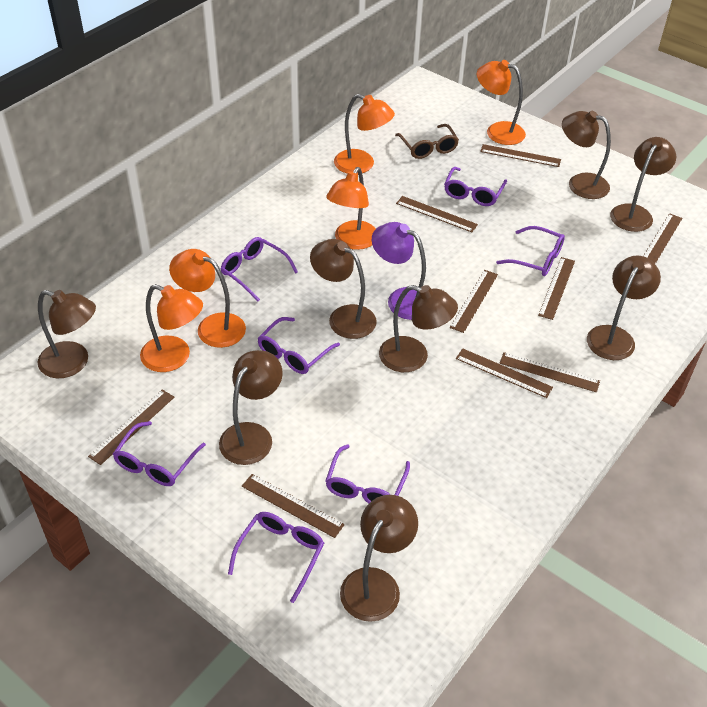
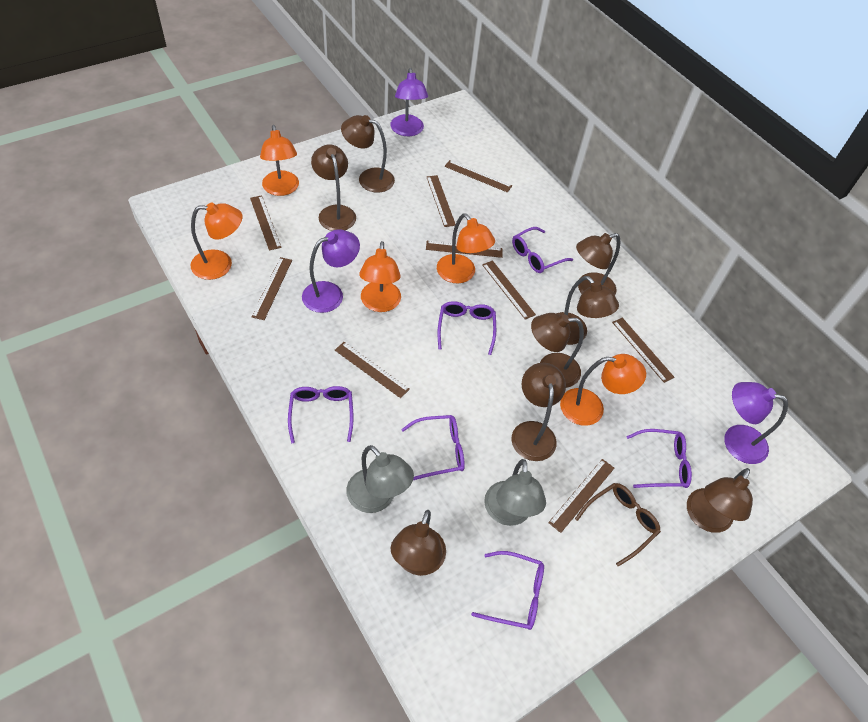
grey lamp: none = 0 -> [346,445,414,513] [484,459,546,526] = 2
purple glasses: [113,421,206,486] [221,237,298,301] [228,512,324,603] [257,317,340,374] [325,444,410,504] [444,167,507,206] [496,226,565,276] = 7 -> [288,386,354,443] [401,415,465,480] [438,301,496,355] [471,551,544,630] [512,227,573,273] [626,429,692,488] = 6
purple lamp: [372,222,426,320] = 1 -> [302,230,360,313] [390,68,428,136] [724,382,788,464] = 3

